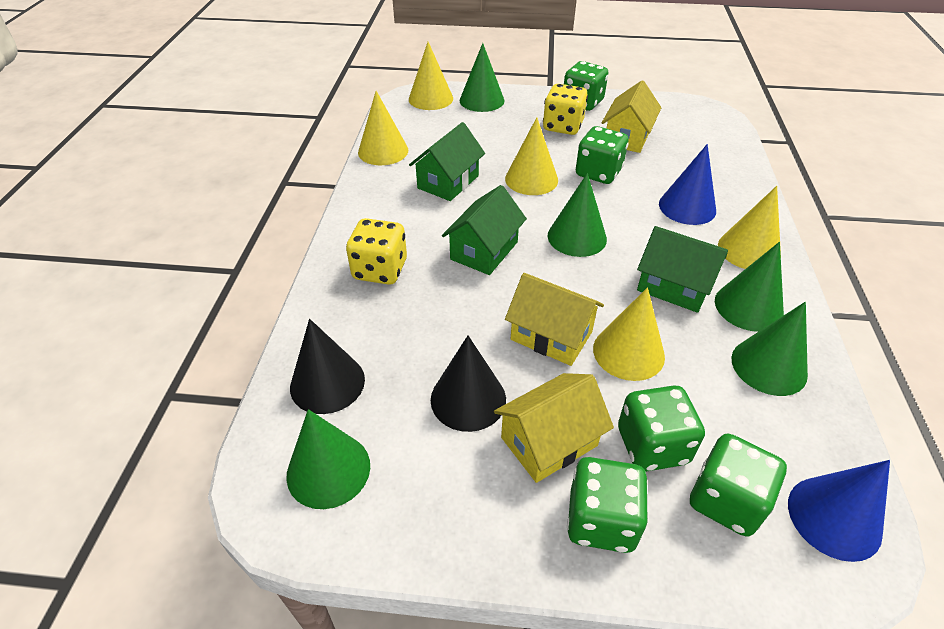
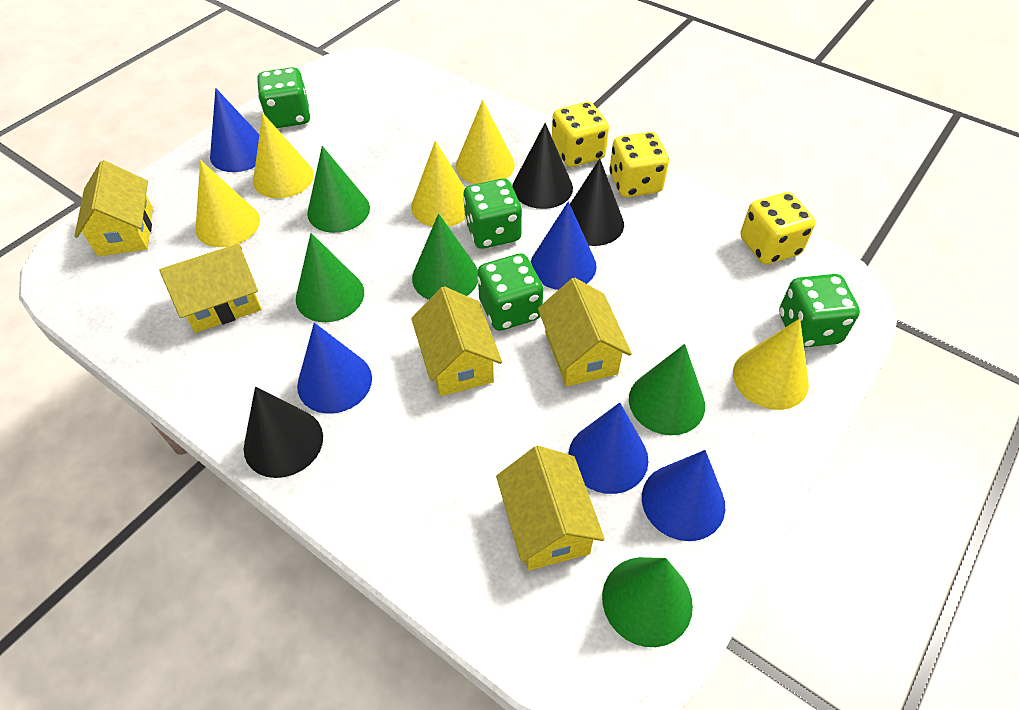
black cone: [290,319,365,414] [431,336,506,432] = 2 -> [244,387,323,478] [512,123,573,209] [570,159,624,246] = 3
blue cone: [659,144,716,225] [788,460,890,562] = 2 -> [210,88,259,172] [297,323,372,414] [531,202,597,290] [568,402,648,494] [642,450,725,541] = 5
green dice: [564,61,608,111] [567,457,649,553] [576,126,628,184] [618,385,705,472] [690,433,787,537] = 5 -> [257,67,311,128] [463,179,522,249] [477,253,543,331] [779,274,860,348] = 4
green house: [409,122,485,201] [442,185,527,275] [637,226,728,313] = 3 -> none = 0
yellow dice: [346,218,407,285] [543,84,588,135] = 2 -> [552,102,609,167] [609,132,669,197] [741,192,815,264] = 3
yellow house: [494,373,614,483] [505,273,604,366] [602,81,661,153] = 3 -> [74,160,153,256] [159,244,261,333] [411,286,502,396] [496,446,605,570] [538,278,632,386] = 5

